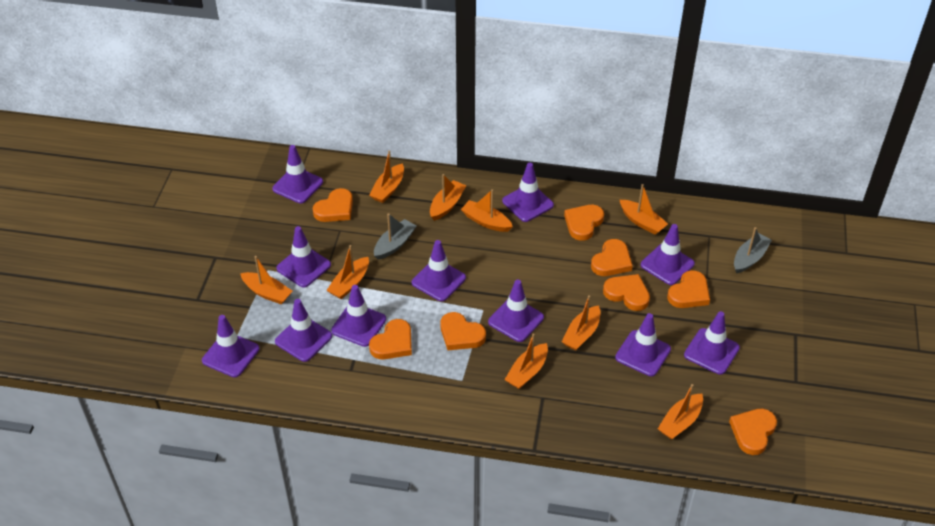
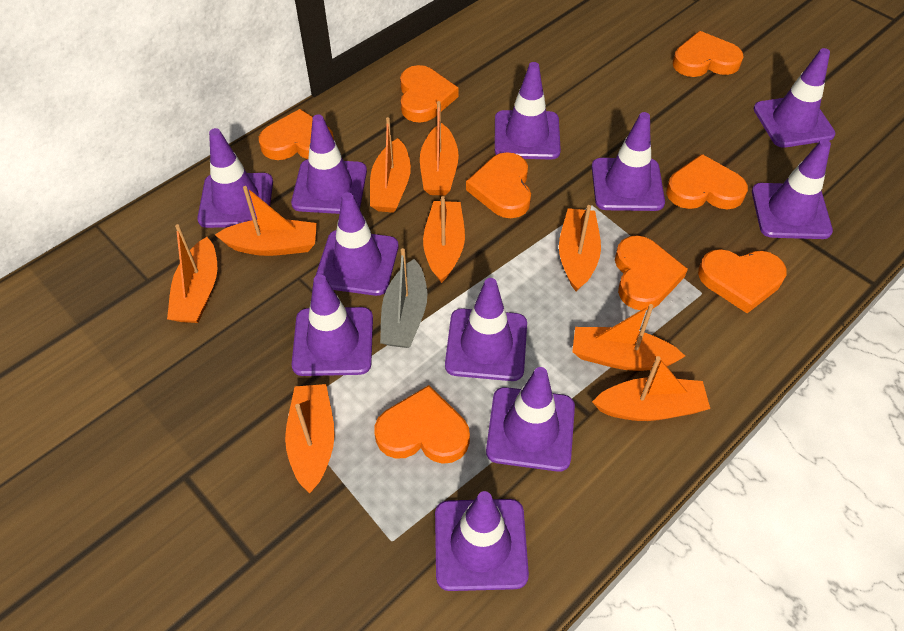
grey boat: [374,213,416,260] [734,227,772,273] = 2 -> [380,248,427,348] = 1

